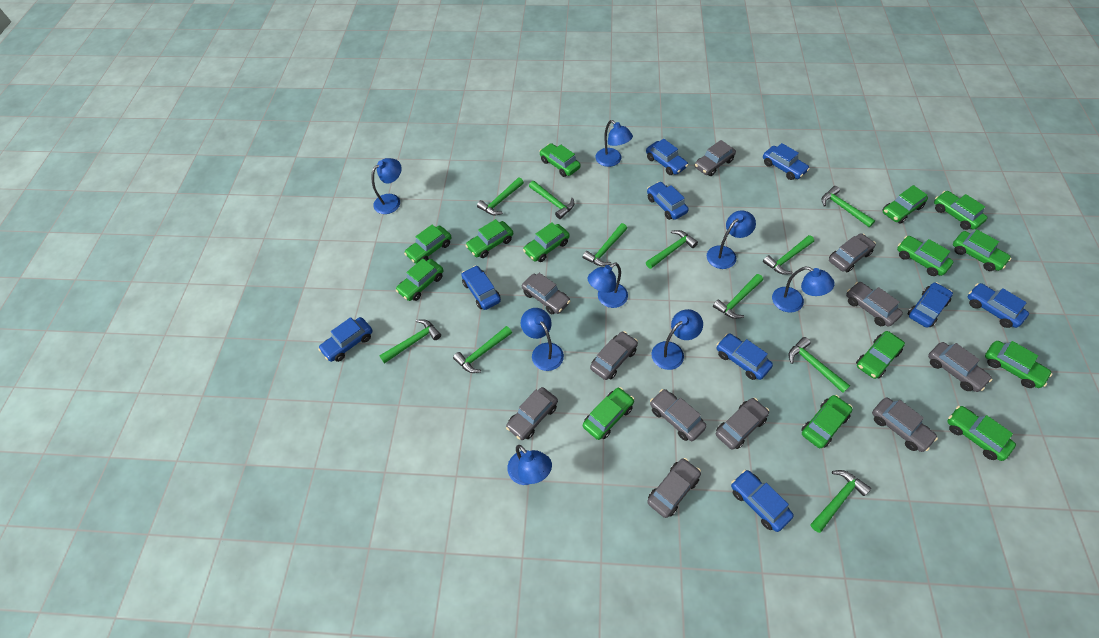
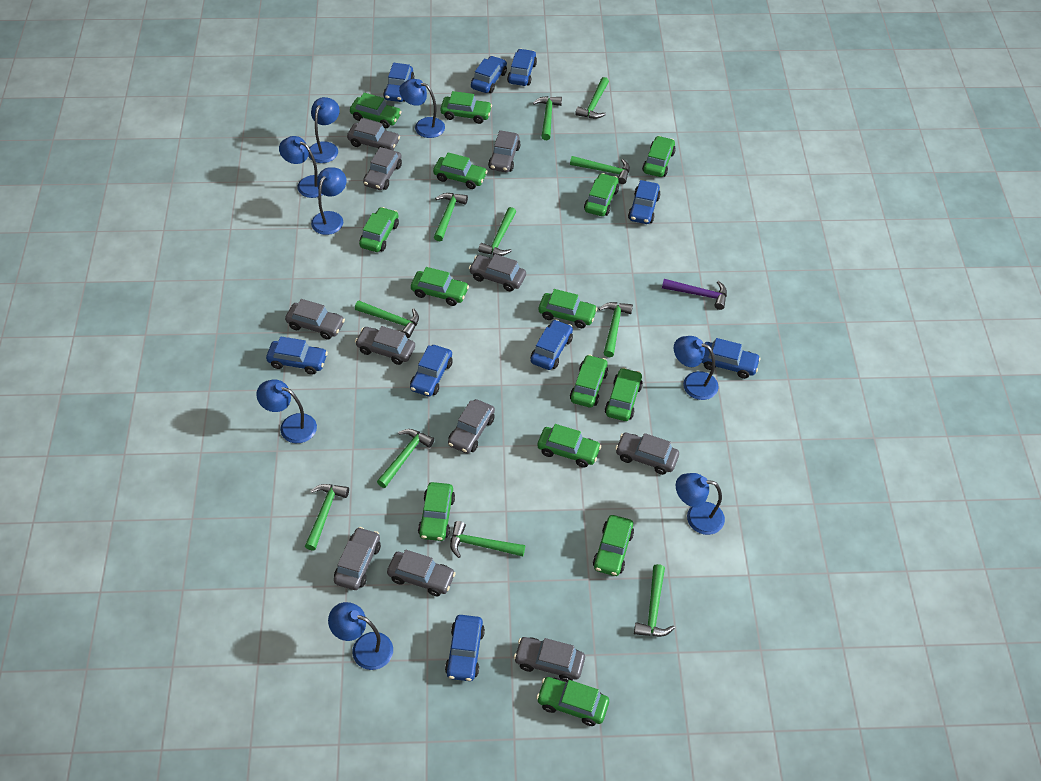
purple hammer: none = 0 -> [662,279,727,310] = 1

